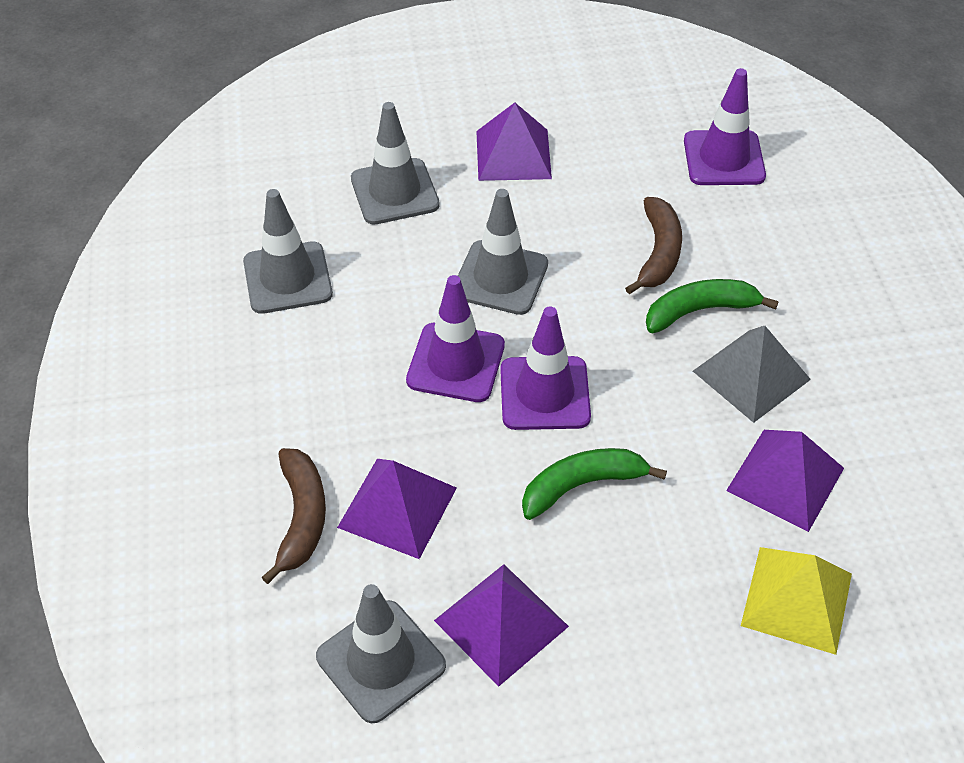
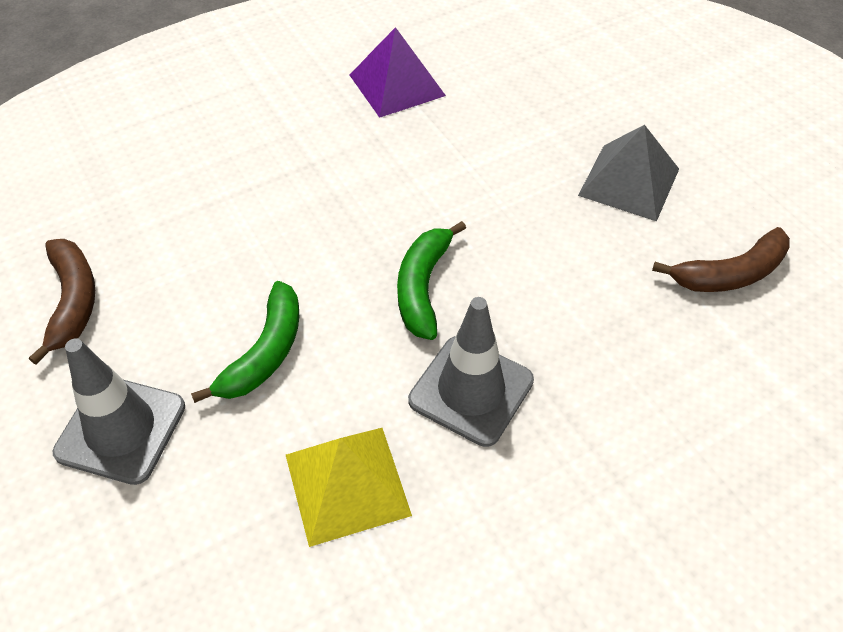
grey traffic cone: [243,189,333,314] [316,584,446,723] [351,102,440,225] [458,189,548,315] = 4 -> [53,338,185,485] [408,297,534,447] = 2
purple pyramid: [337,459,457,559] [434,564,569,687] [476,103,552,181] [726,430,844,532] = 4 -> [350,27,446,118] = 1
purple traffic cone: [406,275,505,402] [500,307,591,430] [684,68,766,185] = 3 -> none = 0

